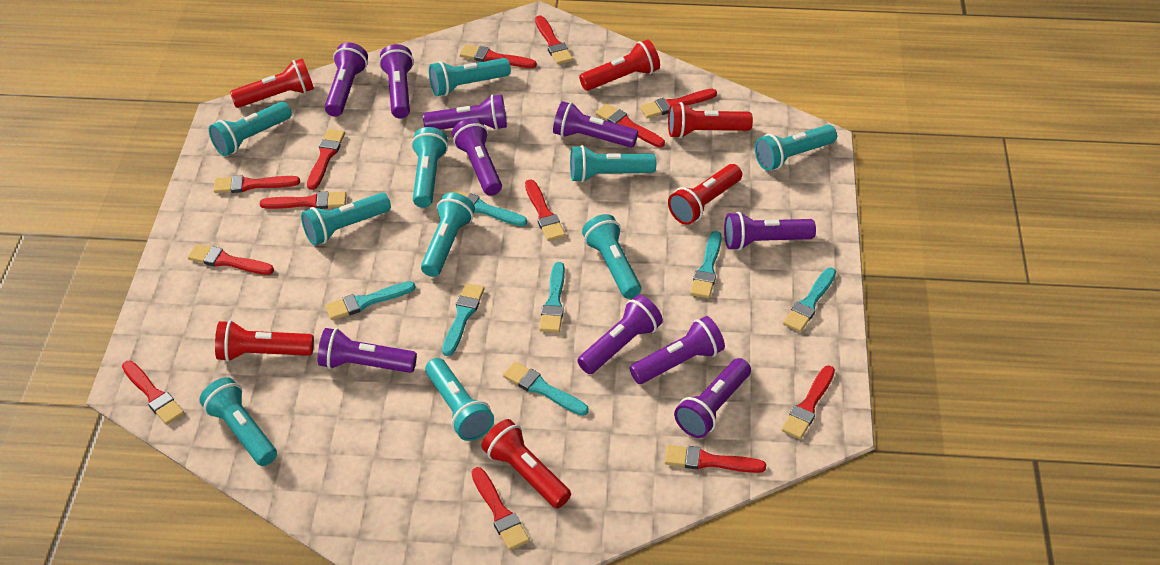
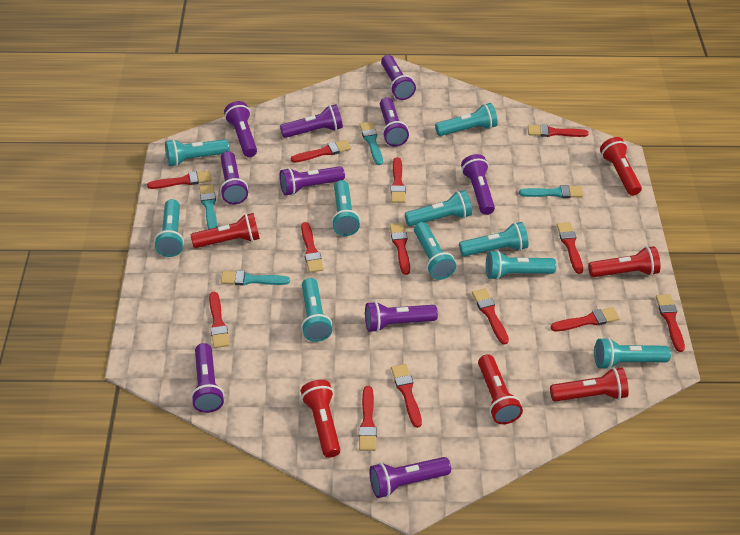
turquoise brush: [325,281,416,320] [442,283,485,356] [453,190,527,226] [503,362,589,416] [539,262,565,333] [690,231,722,298] [783,268,836,332] = 7 -> [199,184,217,229] [221,271,290,285] [359,122,383,165] [519,185,583,198] = 4

